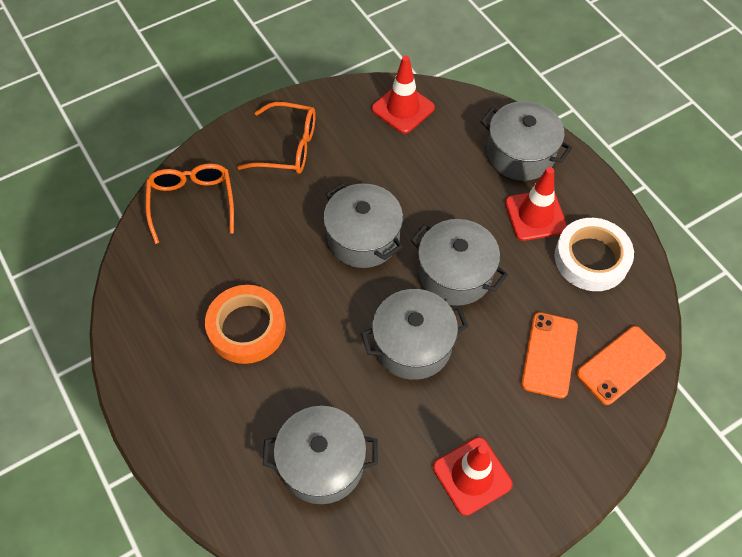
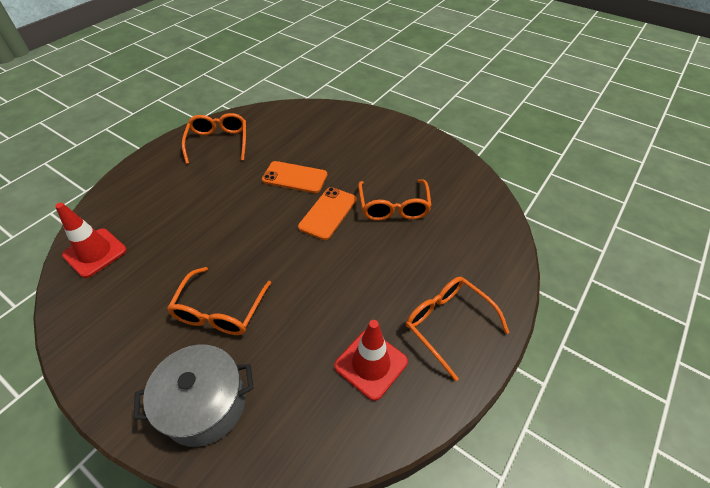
grey pot: [263,406,378,504] [323,182,403,268] [361,289,468,380] [411,219,508,306] [480,101,572,181] = 5 -> [134,344,254,447] = 1
orange glasses: [146,163,234,244] [237,102,316,174] = 2 -> [167,267,271,335] [182,113,246,164] [358,179,432,221] [406,277,510,381] = 4
orange tape: [205,285,286,364] = 1 -> none = 0
red traffic cone: [372,56,435,134] [433,437,513,516] [505,167,567,241] = 3 -> [55,203,127,278] [334,320,408,401] = 2
white tape: [555,218,634,291] = 1 -> none = 0

